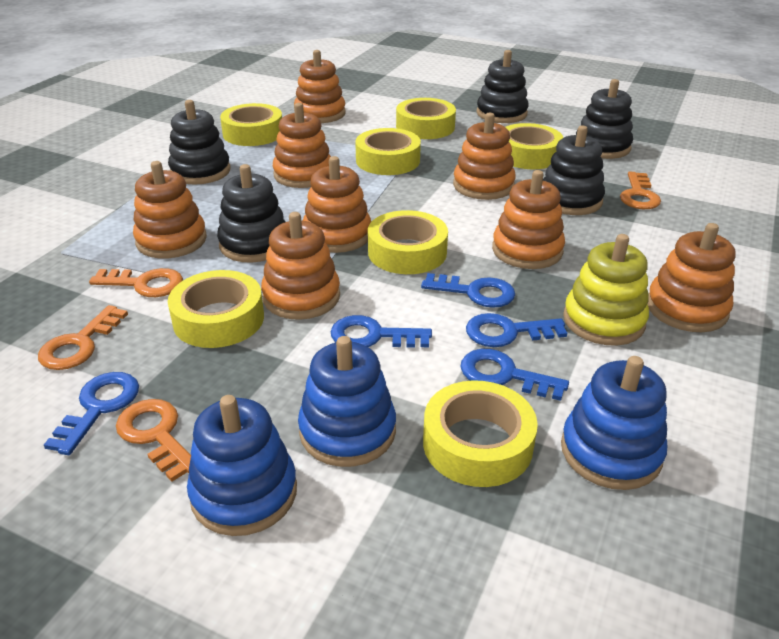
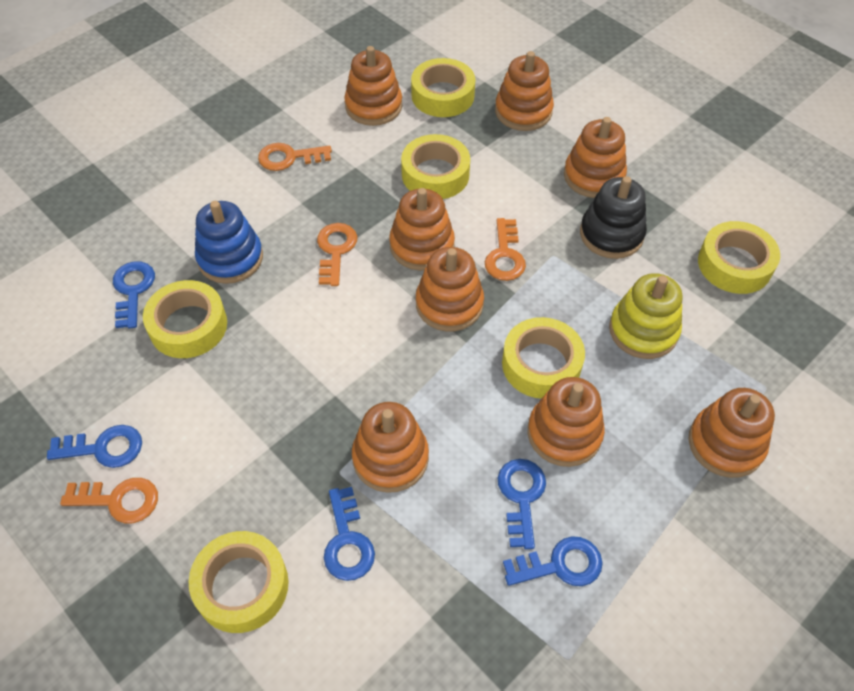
black stacking toy: [168,100,231,185] [217,164,285,263] [476,50,529,123] [543,126,605,215] [576,79,633,159] = 5 -> [580,176,647,259] = 1
blue stacking toy: [187,395,297,536] [298,336,396,467] [561,356,667,490] = 3 -> [195,201,263,284] = 1
yellow tape: [168,270,264,348] [220,103,282,146] [355,128,421,175] [368,210,448,274] [396,98,456,139] [423,380,538,487] [506,123,563,169] = 7 -> [143,280,227,358] [189,531,289,633] [401,134,470,199] [411,58,475,117] [502,317,585,399] [698,221,780,294] = 6

